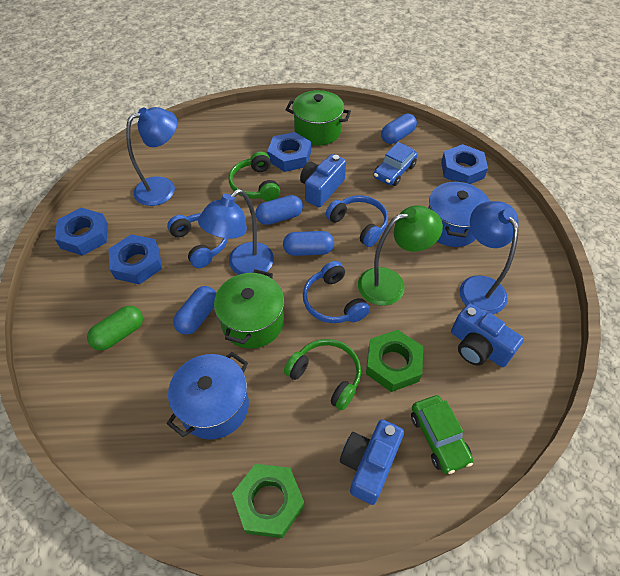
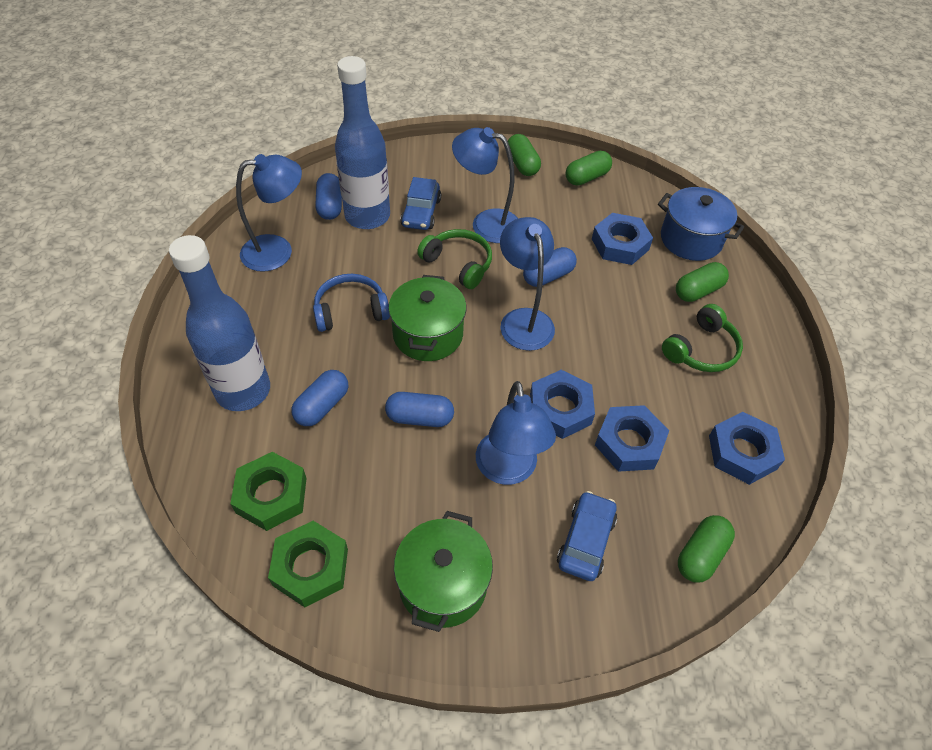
blue bottle: none = 0 -> [169,235,270,411] [335,56,390,229] = 2
blue camera: [300,154,346,207] [340,420,404,505] [451,303,524,367] = 3 -> none = 0
blue car: [373,142,417,186] = 1 -> [400,177,441,230] [557,491,617,581] = 2
blue headphones: [167,213,228,268] [303,261,370,323] [326,195,388,247] = 3 -> [313,274,390,332] = 1
blue lamp: [126,107,177,206] [198,189,274,275] [459,201,519,314] = 3 -> [236,154,302,272] [452,127,519,243] [476,381,556,485] [500,217,555,351] = 4
blue pot: [166,352,249,440] [428,180,489,247] = 2 -> [658,187,744,261] = 1
green capsule: [87,306,143,351] = 1 -> [508,134,541,176] [566,151,612,186] [676,262,729,302] [678,515,735,583] = 4
green car: [411,395,473,474] = 1 -> none = 0
green lamp: [358,205,443,306] = 1 -> none = 0

